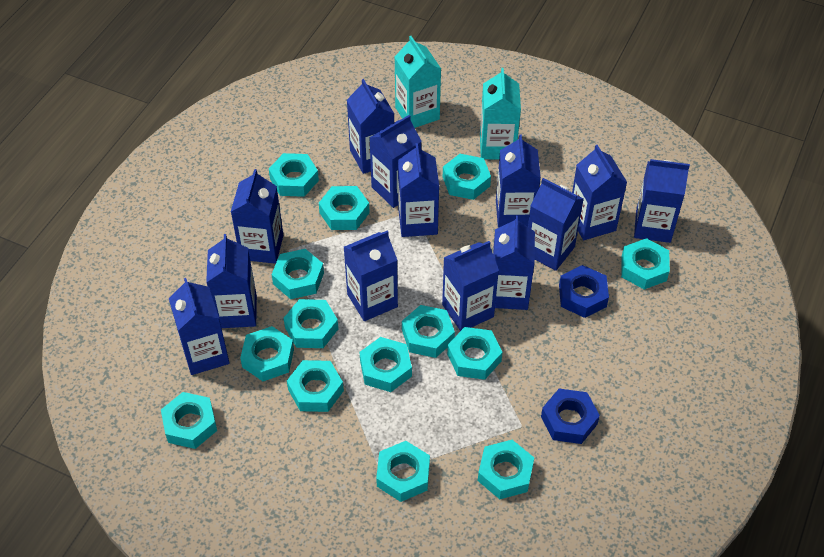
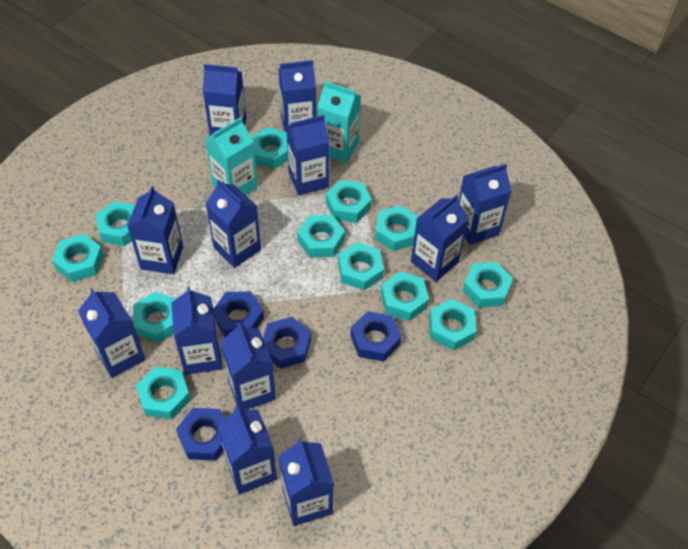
blue carton: [169,278,229,375] [206,234,257,328] [231,169,283,264] [344,231,398,321] [347,79,394,174] [369,115,422,208] [398,143,439,237] [442,241,499,331] [493,216,535,310] [496,135,541,227] [528,178,584,271] [572,145,627,240] [634,159,690,243] = 13 -> [78,288,145,378] [127,186,183,274] [171,287,222,375] [203,64,246,136] [205,179,261,268] [218,406,277,495] [220,323,276,409] [278,60,316,132] [279,438,334,526] [286,115,330,195] [411,195,469,282] [459,164,512,245] = 12
blue nut: [541,389,600,444] [559,265,609,318] = 2 -> [176,408,225,461] [213,292,264,337] [263,317,311,369] [350,311,401,361] = 4
turquoise nut: [161,392,217,449] [240,326,294,381] [269,153,319,197] [271,249,324,299] [284,299,338,348] [287,360,344,412] [319,186,370,230] [360,337,412,392] [376,441,430,502] [402,305,455,358] [443,154,491,200] [447,327,503,380] [478,440,534,499] [621,238,670,289] = 14 -> [52,234,104,282] [95,201,135,246] [133,292,175,343] [136,367,191,419] [251,127,288,169] [297,215,345,257] [326,180,372,223] [338,242,384,290] [375,205,419,251] [381,271,429,321] [429,299,477,350] [463,262,513,308] = 12

